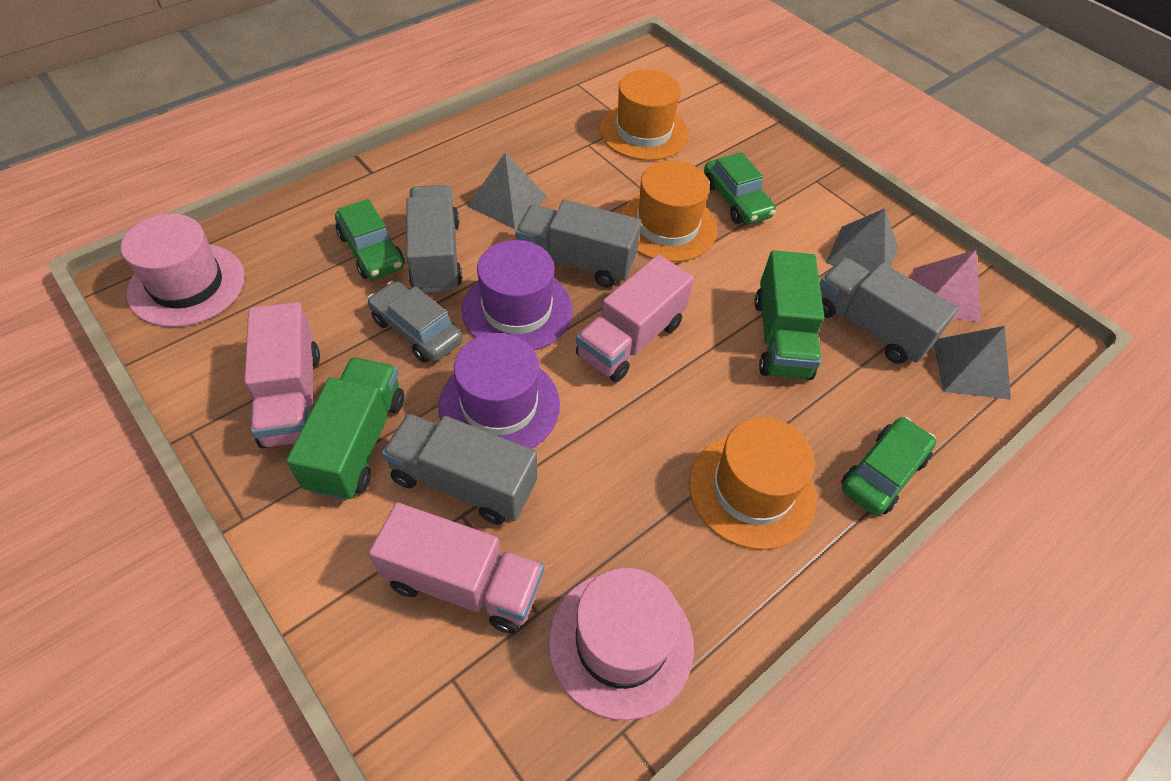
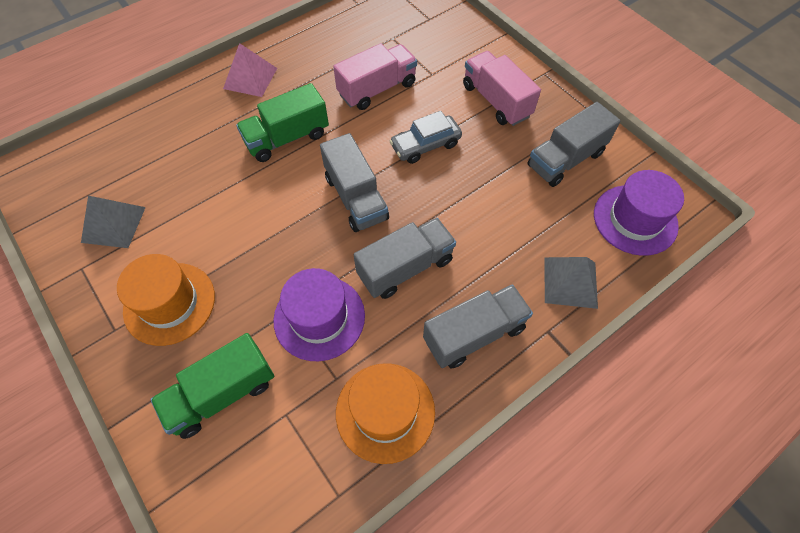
green car: [335,199,405,280] [704,152,776,224] [841,417,936,515] = 3 -> none = 0
grey pyramid: [467,153,547,229] [826,208,898,274] [934,326,1011,400] = 3 -> [81,196,146,248] [544,257,598,309] = 2
orange hat: [599,70,689,161] [620,160,717,262] [689,417,817,550] = 3 -> [117,254,215,346] [336,363,435,464] = 2
pink hat: [121,214,245,327] [548,568,694,720] = 2 -> none = 0
pink truck: [244,302,320,448] [369,503,544,634] [576,255,694,382] = 3 -> [333,43,417,110] [463,51,541,126] = 2

